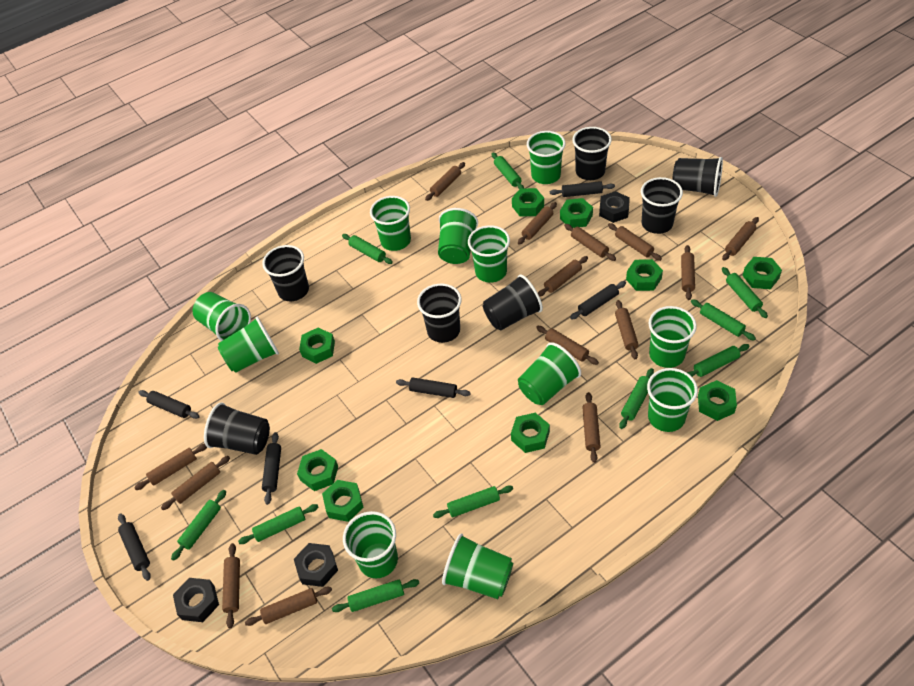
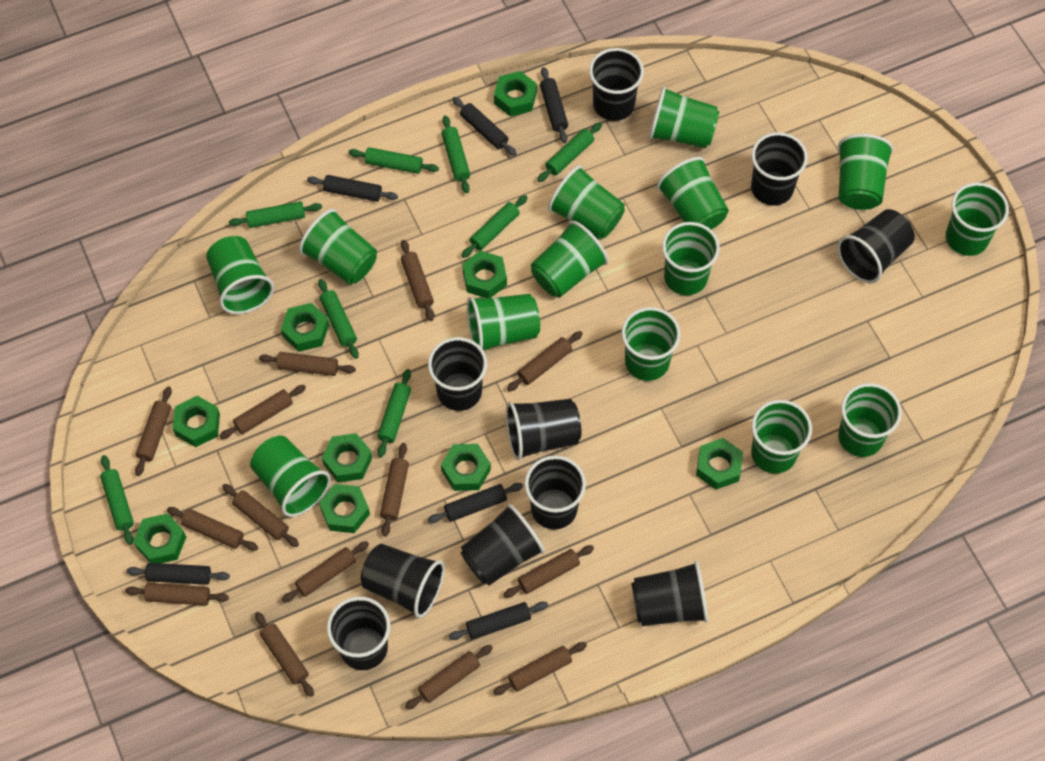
black cup: [204,402,270,455] [262,245,309,301] [417,284,461,343] [483,274,543,330] [572,127,612,180] [641,177,683,234] [672,157,723,197] = 7 -> [327,597,390,670] [361,544,445,618] [428,337,487,411] [461,504,545,585] [506,399,582,460] [525,456,586,529] [589,48,644,121] [631,561,708,626] [751,132,808,206] [837,209,915,283] = 10
black nut: [173,578,219,622] [294,543,338,587] [599,191,630,223] = 3 -> none = 0
green cup: [193,292,251,341] [218,317,279,373] [343,511,398,578] [370,196,411,251] [438,208,478,264] [442,533,513,599] [468,225,510,283] [518,342,581,405] [527,131,566,184] [647,368,698,432] [649,306,697,368] = 11 -> [206,236,274,314] [250,436,331,517] [299,209,377,284] [467,294,540,350] [531,221,609,298] [548,165,625,240] [621,307,681,381] [649,86,719,148] [657,157,729,229] [662,222,720,295] [751,400,812,474] [838,134,893,210] [838,383,902,457] [946,182,1009,256] = 14
green rolling pin: [171,490,226,561] [238,504,318,544] [332,579,419,612] [342,234,393,264] [433,485,513,518] [492,153,524,189] [619,368,654,429] [687,344,749,377] [691,299,756,340] [722,267,768,318] = 10 -> [100,455,134,545] [229,201,322,228] [318,279,359,359] [348,147,439,174] [377,369,411,457] [442,116,470,193] [461,195,528,258] [537,122,602,182] = 8

